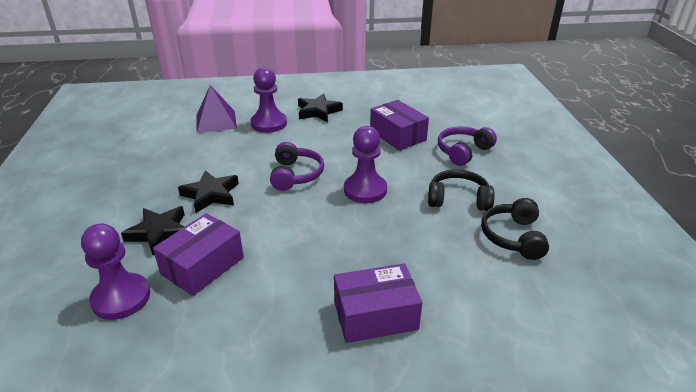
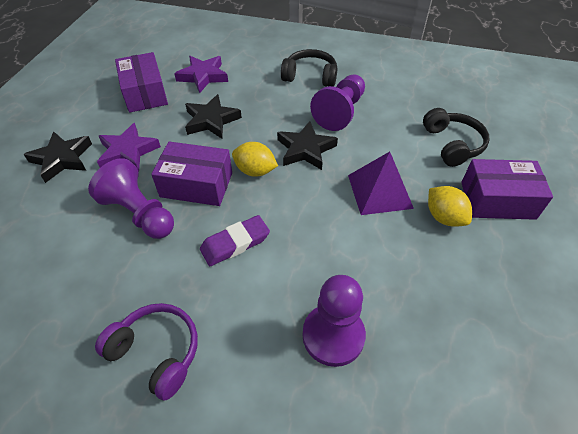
purple eraser: none = 0 -> [200,215,270,266] = 1
purple headphones: [270,142,324,191] [438,126,497,166] = 2 -> [95,303,198,401] = 1
purple star: none = 0 -> [97,123,161,172] [174,56,228,93] = 2
yellow lemon: none = 0 -> [232,142,278,177] [428,186,472,227] = 2

